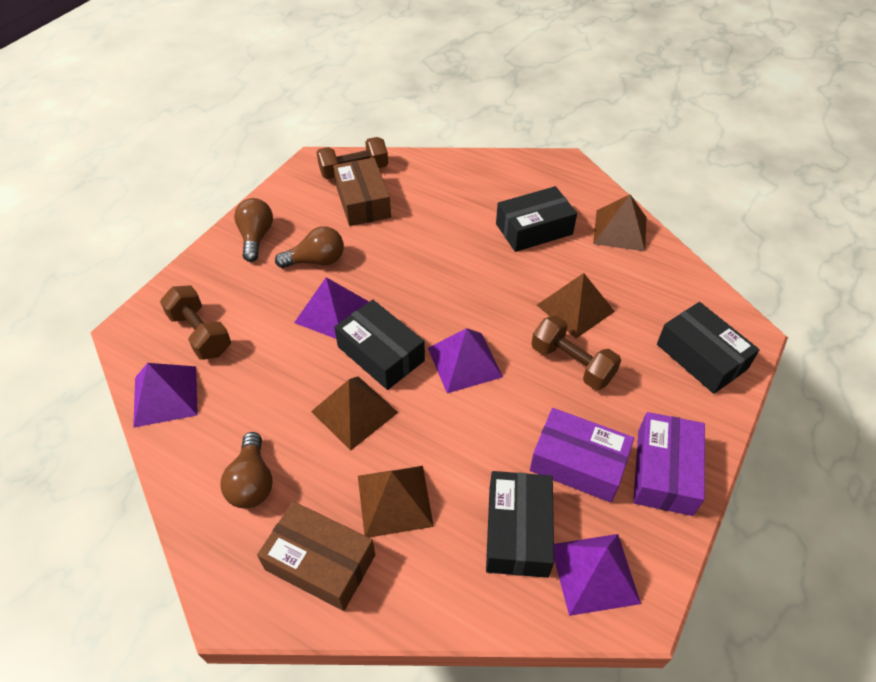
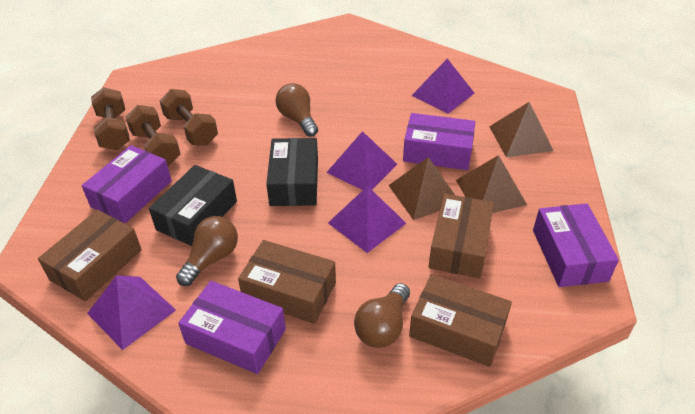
black box: [334,300,425,390] [486,471,554,578] [496,186,577,252] [657,302,760,394] = 4 -> [149,165,237,246] [266,138,318,206] = 2
brown box: [257,501,375,611] [333,158,391,226] = 2 -> [38,210,142,301] [238,240,336,324] [409,274,512,367] [429,194,494,279] = 4
brown pyramid: [311,376,398,451] [358,466,434,537] [537,273,615,338] [593,194,647,251] = 4 -> [389,157,455,220] [456,155,527,213] [489,102,553,157] = 3
purple box: [530,408,634,503] [633,412,705,516] = 2 -> [82,145,172,223] [178,281,286,374] [403,113,475,170] [533,203,619,287] = 4

